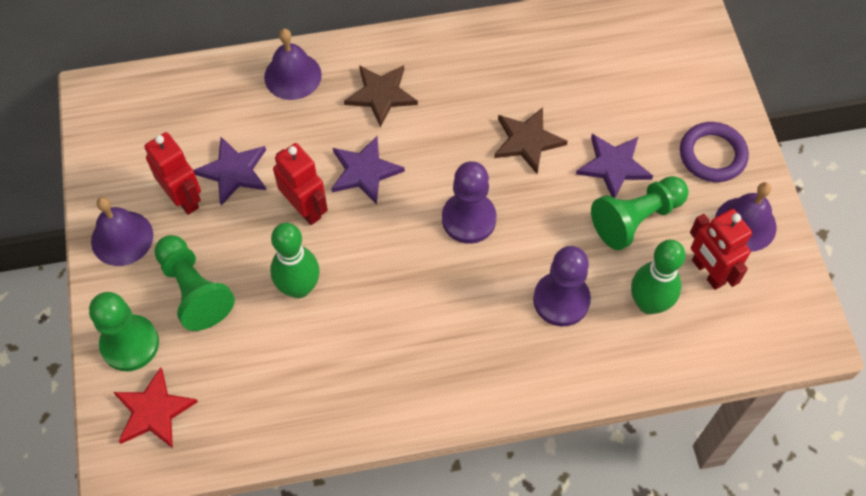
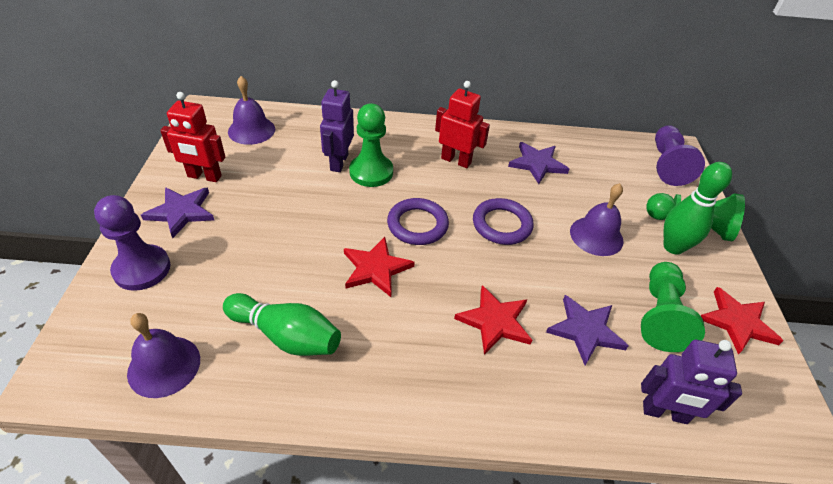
brown star: [344,65,418,128] [494,107,568,174] = 2 -> none = 0
purple ring: [680,122,749,182] = 1 -> [387,198,449,245] [473,198,534,245] = 2
purple robot: none = 0 -> [320,80,354,172] [641,340,742,424] = 2
red robot: [144,132,201,215] [273,143,328,225] [690,209,752,290] = 3 -> [160,92,225,182] [435,81,490,168] = 2
red star: [113,367,198,448] = 1 -> [344,237,415,297] [454,285,532,355] [701,287,783,355] = 3

